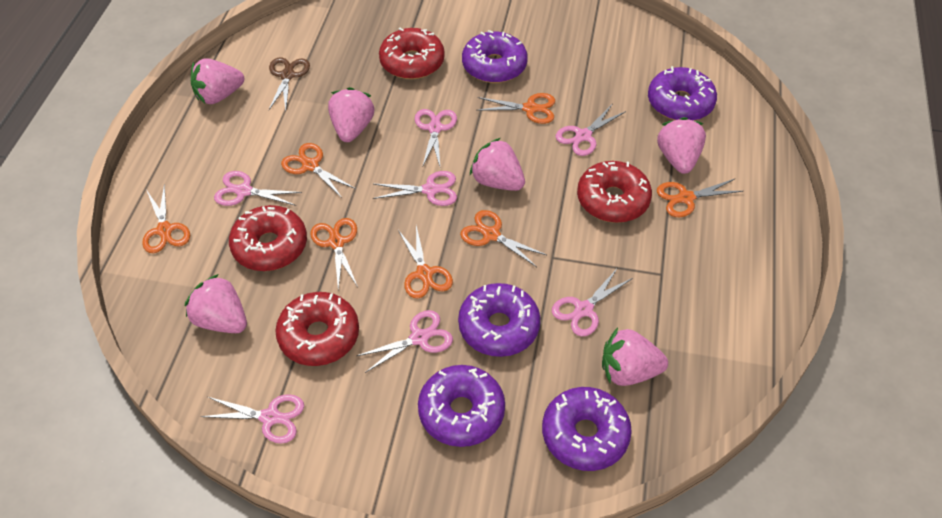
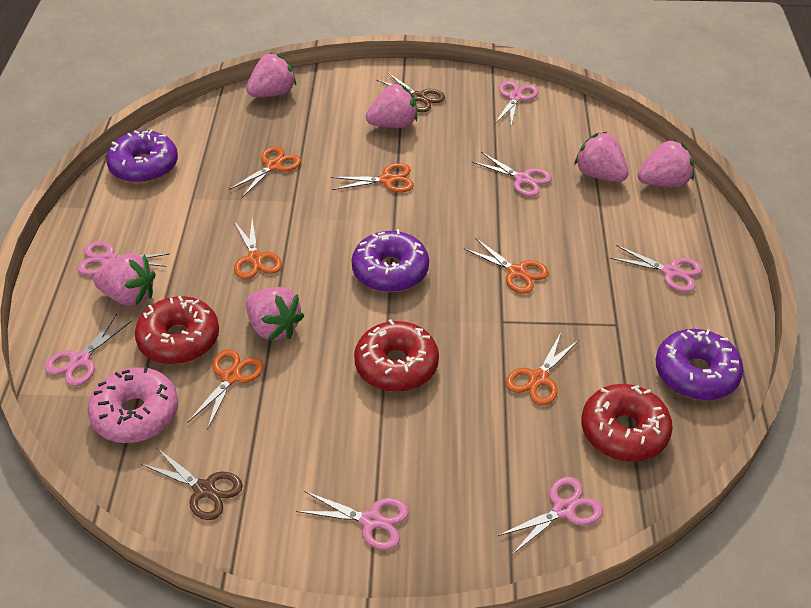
brown scissors: [269,57,310,110] = 1 -> [141,447,243,520] [377,72,445,112] = 2
orange scissors: [142,184,190,253] [281,143,356,198] [310,218,358,290] [398,226,453,299] [460,210,547,267] [476,93,555,124] [657,178,744,217] = 7 -> [188,349,264,430] [229,146,301,198] [234,218,282,279] [331,163,414,193] [463,238,549,294] [506,333,580,405] = 6
pink donut: none = 0 -> [88,366,178,443] = 1
purple donut: [418,365,505,447] [458,283,541,357] [462,30,528,83] [542,387,632,471] [648,66,717,121] = 5 -> [106,129,178,183] [352,229,429,292] [656,329,743,400] = 3
red donut: [229,205,307,271] [275,292,359,366] [379,28,445,79] [577,161,652,223] = 4 -> [135,296,219,364] [354,319,439,392] [581,384,673,462] = 3

